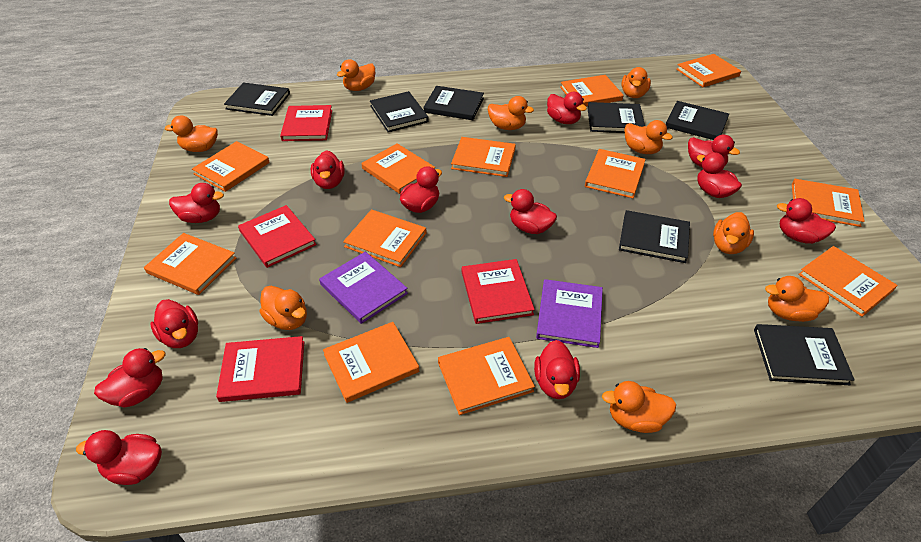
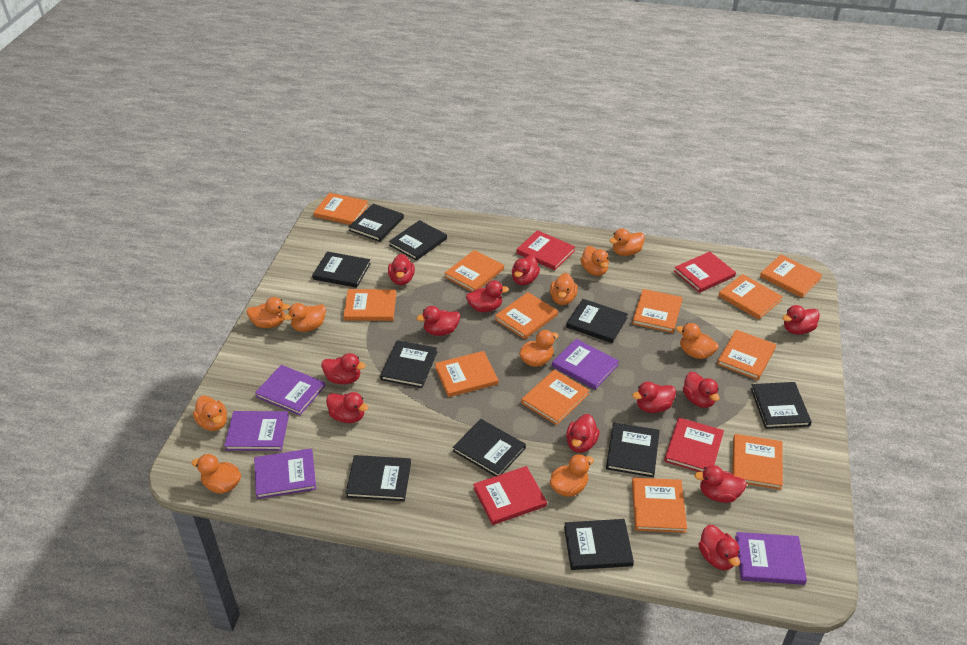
black book: [224,82,290,116] [370,91,429,132] [424,86,484,120] [587,102,645,133] [619,210,690,263] [666,101,729,140] [754,324,855,385] = 7 -> [312,252,371,288] [346,455,411,501] [349,204,404,242] [380,340,437,388] [389,220,447,261] [453,419,526,476] [564,519,634,570] [566,299,628,343] [606,422,660,477] [751,382,812,429] = 10
orange duck: [165,115,218,152] [259,286,307,330] [337,59,375,91] [488,96,534,130] [602,381,676,433] [621,67,651,98] [624,120,673,154] [713,212,754,254] [765,276,829,322] = 9 -> [191,454,241,493] [193,396,227,431] [247,297,290,328] [283,303,326,332] [519,330,559,367] [550,273,578,305] [550,454,594,497] [580,246,609,276] [609,229,645,256] [676,323,719,359] = 10
purple book: [319,252,408,324] [536,279,603,348] = 2 -> [224,411,289,451] [254,448,316,499] [255,365,325,415] [552,339,619,390] [735,532,807,585] = 5

